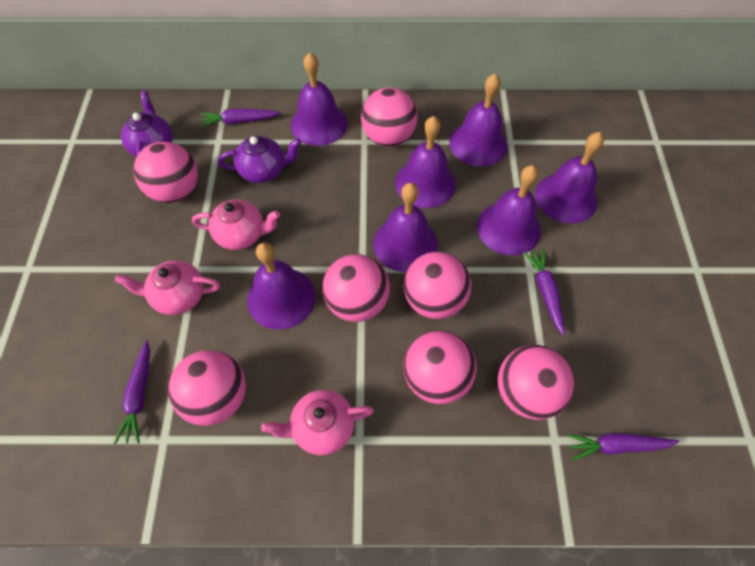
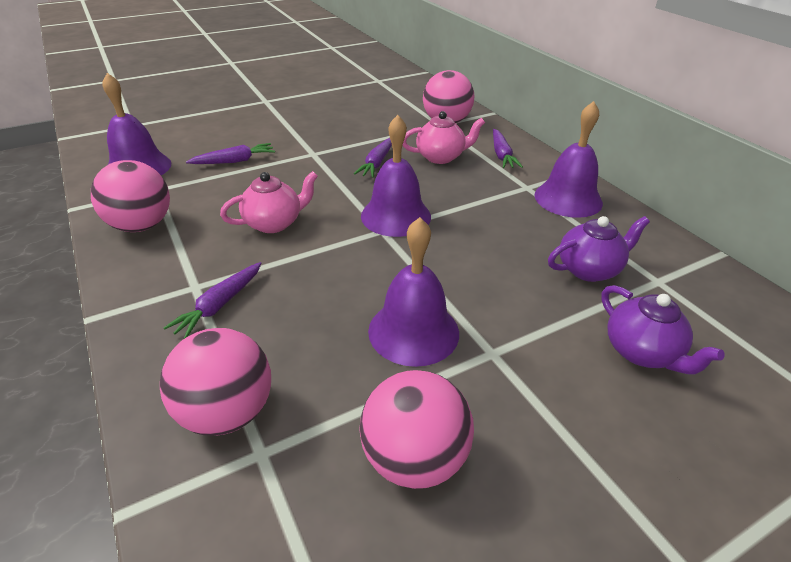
pink ball: [133,142,198,203] [168,350,246,426] [322,254,390,322] [361,88,418,147] [403,252,471,319] [403,330,477,404] [498,345,575,420] = 7 -> [91,160,170,232] [160,328,271,436] [359,370,474,489] [423,70,474,123] = 4
pink teapot: [115,260,220,315] [192,199,280,250] [261,390,374,455] = 3 -> [220,171,318,233] [403,111,485,164] = 2
purple bell: [247,242,316,330] [291,52,348,146] [373,183,438,272] [395,116,456,208] [450,73,508,167] [477,165,541,256] [535,132,604,224] = 7 -> [102,73,171,175] [361,115,431,237] [368,217,459,367] [534,101,603,218] = 4

